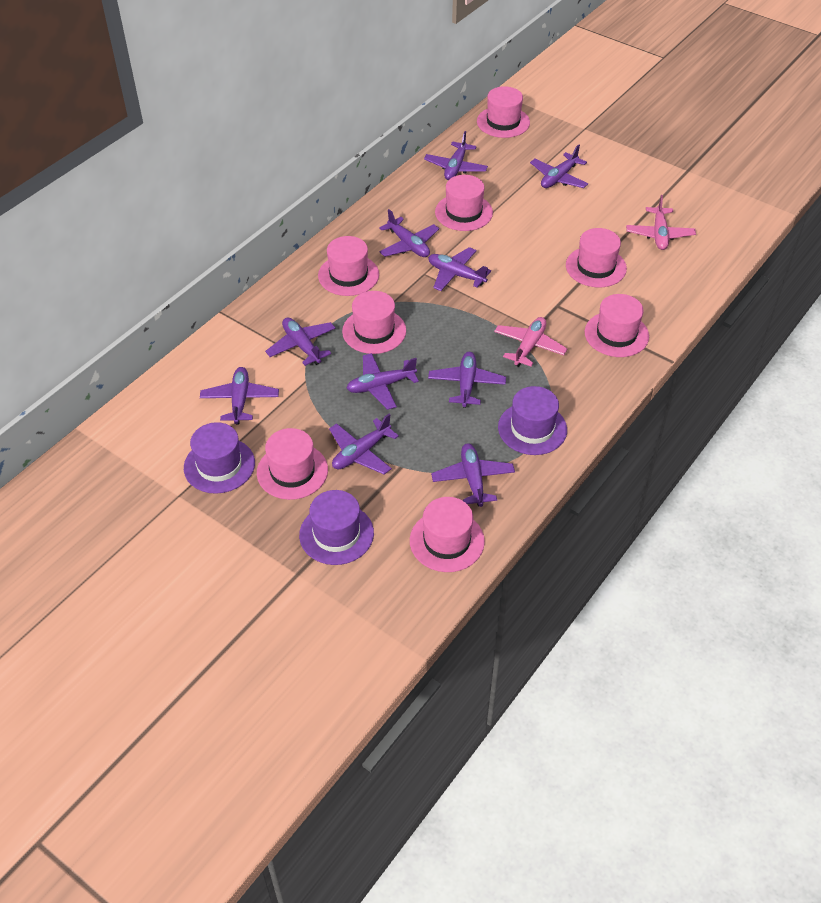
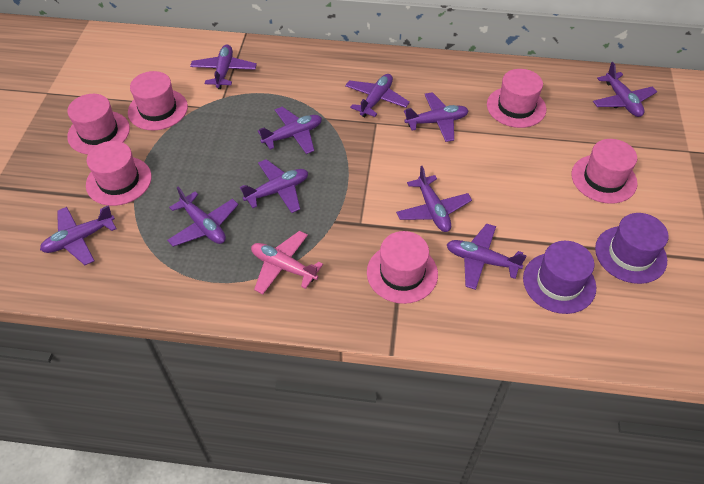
pink hat: [257,428,328,500] [318,236,379,296] [342,291,406,354] [410,497,485,572] [435,175,493,231] [477,86,530,138] [566,228,627,287] [585,294,649,357] = 8 -> [67,94,130,154] [86,141,152,206] [128,71,188,131] [367,231,438,304] [487,69,546,128] [571,139,637,204] = 6
pink plane: [494,317,567,367] [626,195,696,250] = 2 -> [251,231,323,294] = 1
purple hat: [184,422,255,494] [299,490,374,565] [498,386,567,455] = 3 -> [523,241,596,314] [595,213,669,284] = 2

